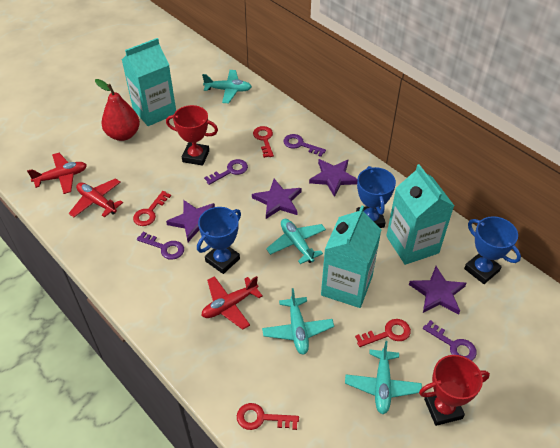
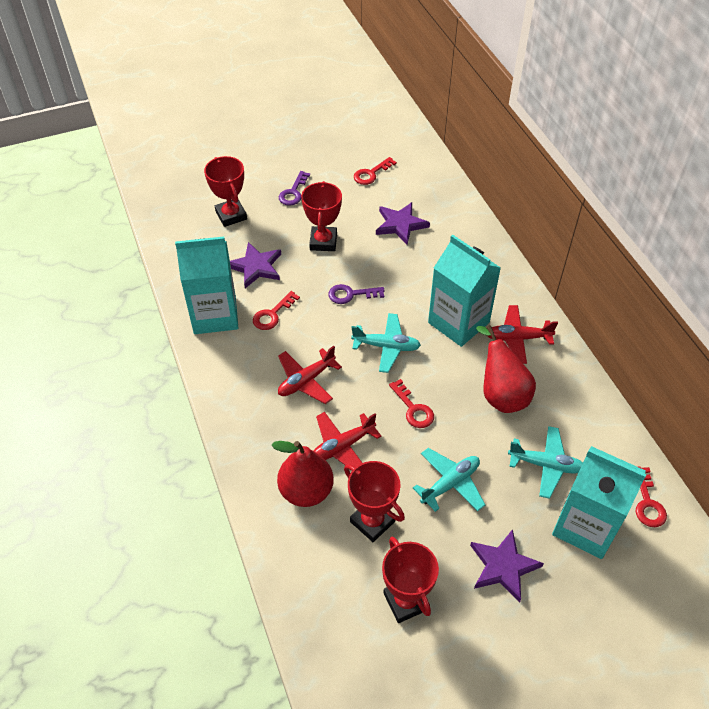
blue trophy: [197,207,241,274] [356,166,396,228] [464,216,521,284] = 3 -> none = 0
purple key: [137,232,184,260] [204,159,248,185] [283,134,326,157] [423,320,477,361] = 4 -> [279,171,310,206] [328,284,385,304] = 2
purple star: [166,200,215,242] [252,179,302,219] [309,159,358,197] [409,266,466,314] = 4 -> [230,242,281,288] [376,202,430,245] [470,529,544,602] = 3
red pear: [95,79,140,141] = 1 -> [272,441,334,507] [476,325,536,413] = 2
red trophy: [166,105,218,166] [419,355,490,426] = 2 -> [204,156,247,227] [301,181,342,251] [344,461,405,542] [382,537,439,623] = 4
turquoise plane: [202,70,252,103] [262,288,334,355] [266,219,326,264] [345,341,422,414] = 4 -> [351,313,421,373] [413,448,485,512] [508,426,583,499] = 3

